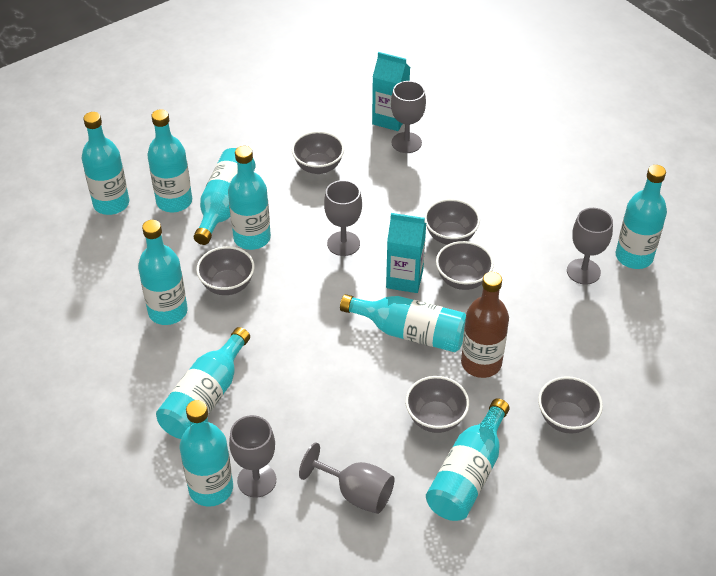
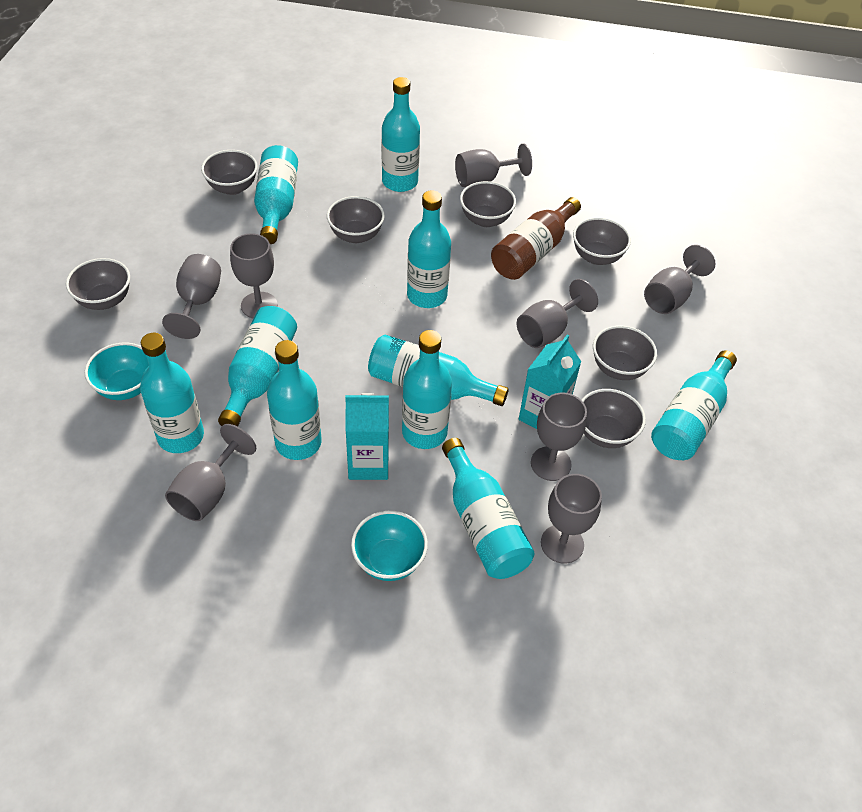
grey bowl: [196,246,255,295] [292,131,344,174] [405,376,469,433] [424,199,480,245] [436,241,494,290] [538,376,603,434] = 6 -> [66,258,130,310] [201,150,258,195] [327,196,385,243] [460,181,516,227] [573,217,631,265] [582,389,646,448] [593,326,657,380] = 7
grey goblet: [229,415,276,498] [299,442,395,514] [324,180,362,256] [391,81,426,153] [567,208,613,285] = 5 -> [162,254,221,339] [165,424,256,521] [230,233,278,319] [455,144,532,187] [517,279,598,348] [531,393,587,481] [541,474,602,564] [644,245,715,314] = 8
turquoise bowl: none = 0 -> [85,342,149,400] [351,511,428,581] = 2

